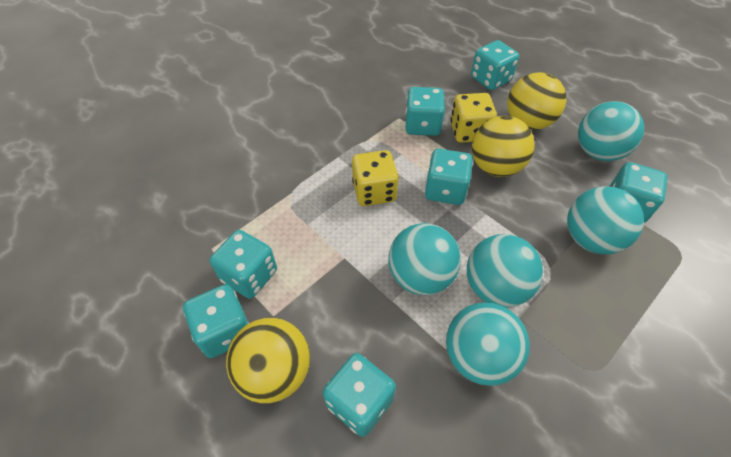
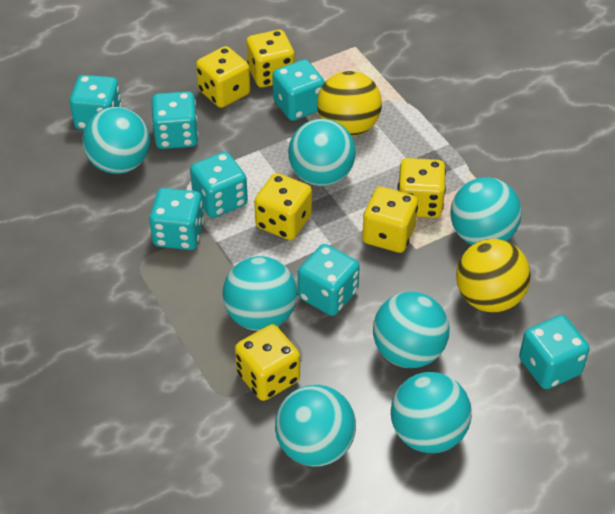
turquoise ball: [388,223,461,295] [446,302,530,386] [467,234,543,308] [567,186,644,254] [578,101,644,161] = 5 -> [82,107,150,174] [223,256,297,331] [275,385,356,467] [288,119,356,186] [373,292,449,368] [391,372,472,453] [450,177,522,245] = 7
yellow ball: [226,318,310,403] [472,116,535,177] [507,72,566,130] = 3 -> [317,71,382,136] [456,239,531,313] = 2
yellow dice: [352,150,399,206] [450,93,497,143] = 2 -> [196,46,250,108] [235,324,300,401] [246,30,295,87] [254,173,312,240] [362,187,418,253] [398,158,446,218] = 6

